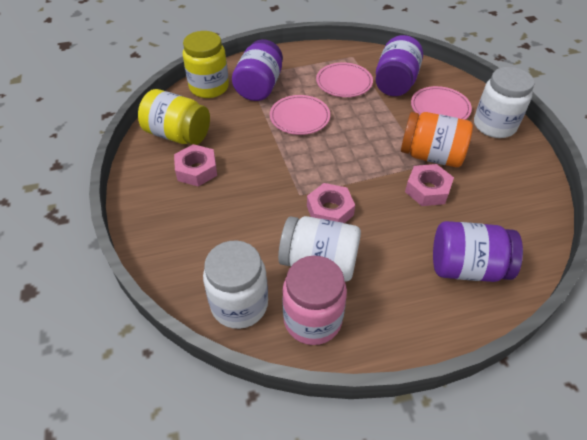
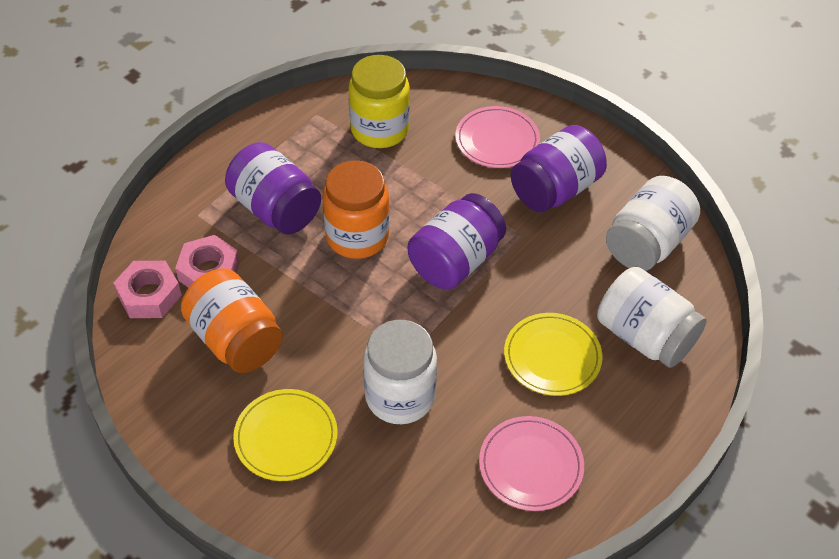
orange jar: [401,112,473,167] = 1 -> [181,269,283,373] [322,160,390,259] = 2
pink jar: [282,256,347,345] = 1 -> none = 0
pink nut: [174,144,217,187] [307,183,355,223] [405,164,454,206] = 3 -> [113,261,182,318] [175,235,240,288] = 2
pink plate: [270,95,330,135] [316,62,373,97] [411,86,472,120] = 3 -> [455,106,540,168] [479,416,584,511] = 2
yellow jar: [138,89,210,145] [183,31,229,98] = 2 -> [348,55,410,148] = 1
yellow plate: none = 0 -> [233,389,338,481] [504,313,603,396] = 2

